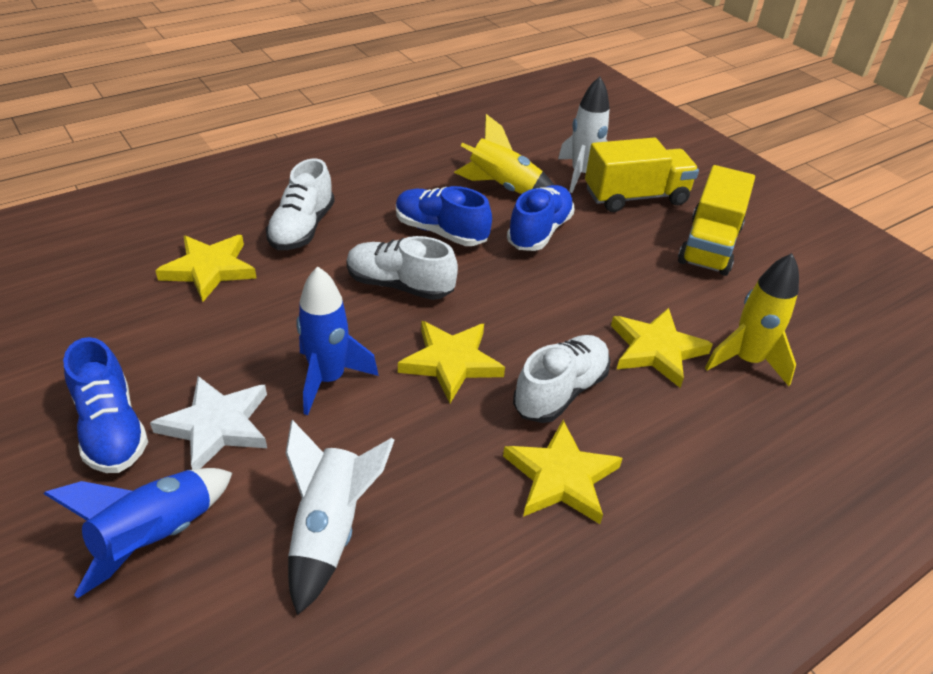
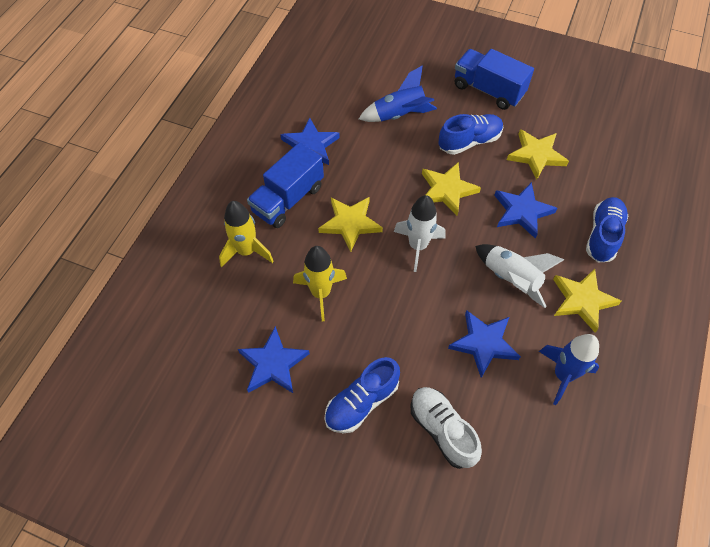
blue star: none = 0 -> [238,326,310,393] [280,118,340,165] [448,310,521,378] [494,182,557,239] = 4
blue truck: none = 0 -> [247,142,324,228] [455,49,534,110] = 2
white shoe: [266,158,335,250] [346,236,458,300] [513,335,611,423] = 3 -> [411,387,482,469] = 1
white star: [150,376,267,470] = 1 -> none = 0
yellow truck: [585,137,699,212] [678,165,755,276] = 2 -> none = 0

